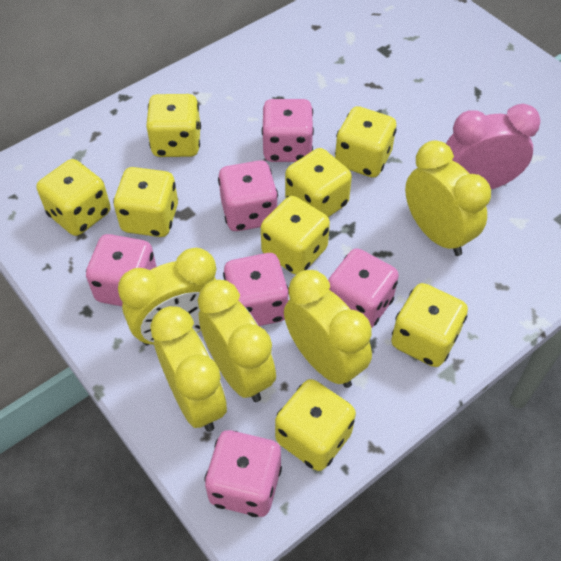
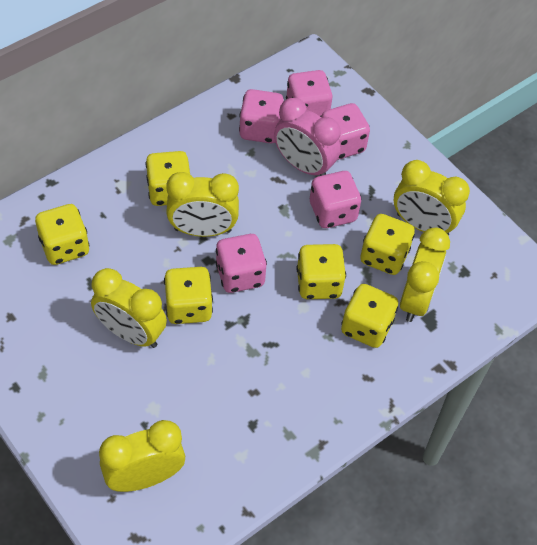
pink dice: [86,234,157,306] [204,430,282,517] [218,160,278,231] [223,253,289,326] [262,99,314,162] [328,248,399,328] = 6 -> [216,234,267,293] [239,89,284,143] [286,70,333,117] [310,171,361,228] [321,103,370,160] = 5
yellow dice: [37,159,111,236] [113,167,178,237] [146,94,201,157] [261,196,330,275] [275,379,356,471] [285,148,352,217] [335,106,397,178] [391,283,468,367] = 8 -> [35,204,89,265] [145,151,190,206] [164,267,213,324] [297,244,346,299] [341,284,398,348] [360,214,415,275] = 6

